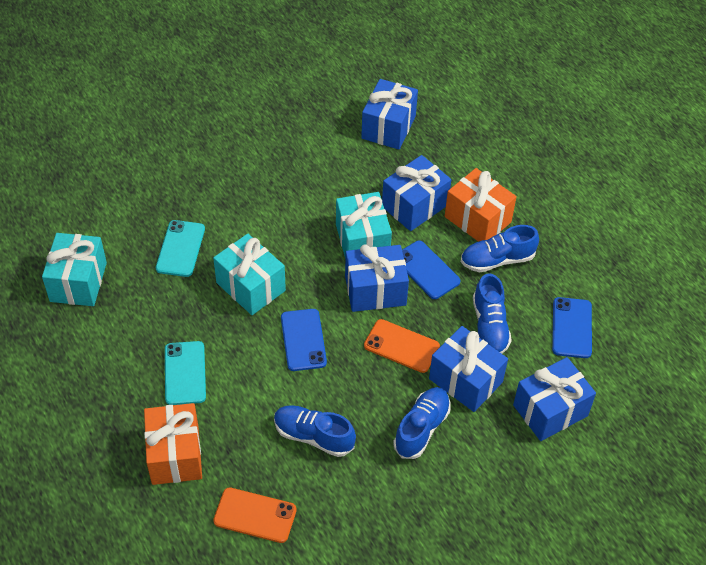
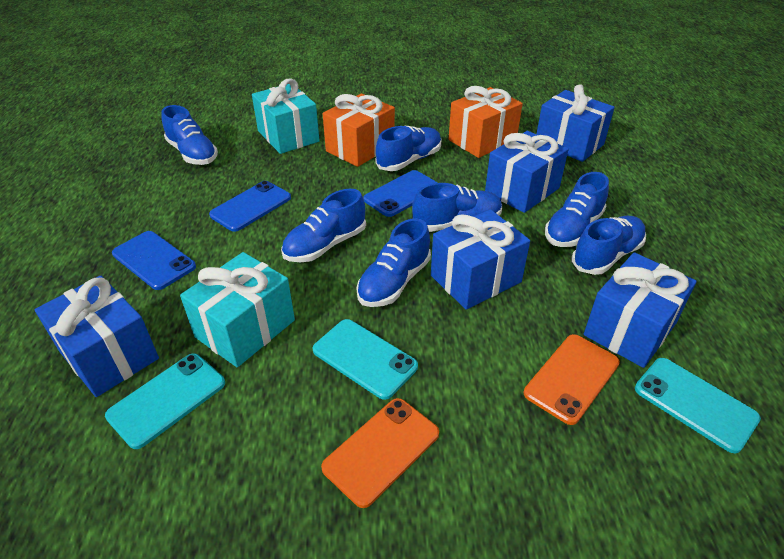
blue shoe: [274,405,356,457] [393,387,451,459] [461,225,539,272] [473,273,512,354] = 4 -> [161,105,218,165] [281,189,366,262] [356,218,431,307] [375,126,441,171] [412,183,502,232] [545,172,609,247] [572,216,646,275] = 7
turquoise gift: [42,233,107,306] [213,234,286,315] [336,192,392,259] = 3 -> [180,252,295,367] [252,78,320,154] = 2
turquoise phone: [156,220,205,277] [165,341,206,405] = 2 -> [105,353,225,449] [313,319,418,400] [635,358,761,453] = 3

